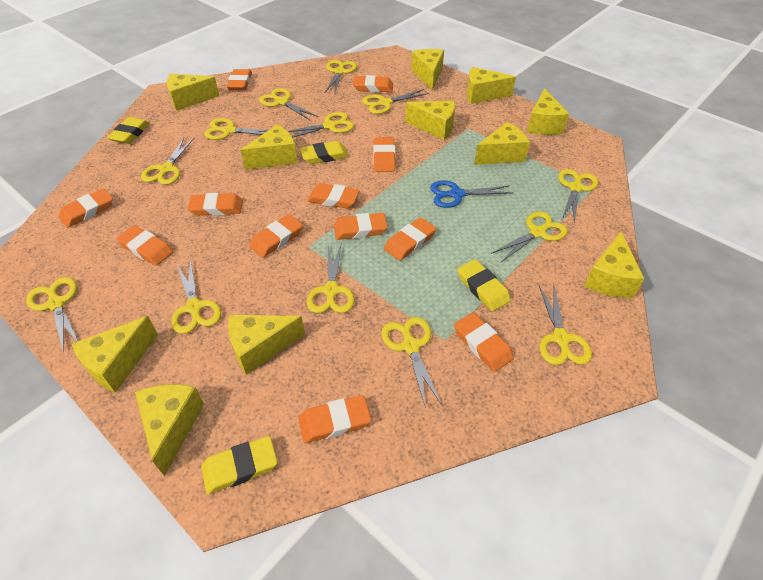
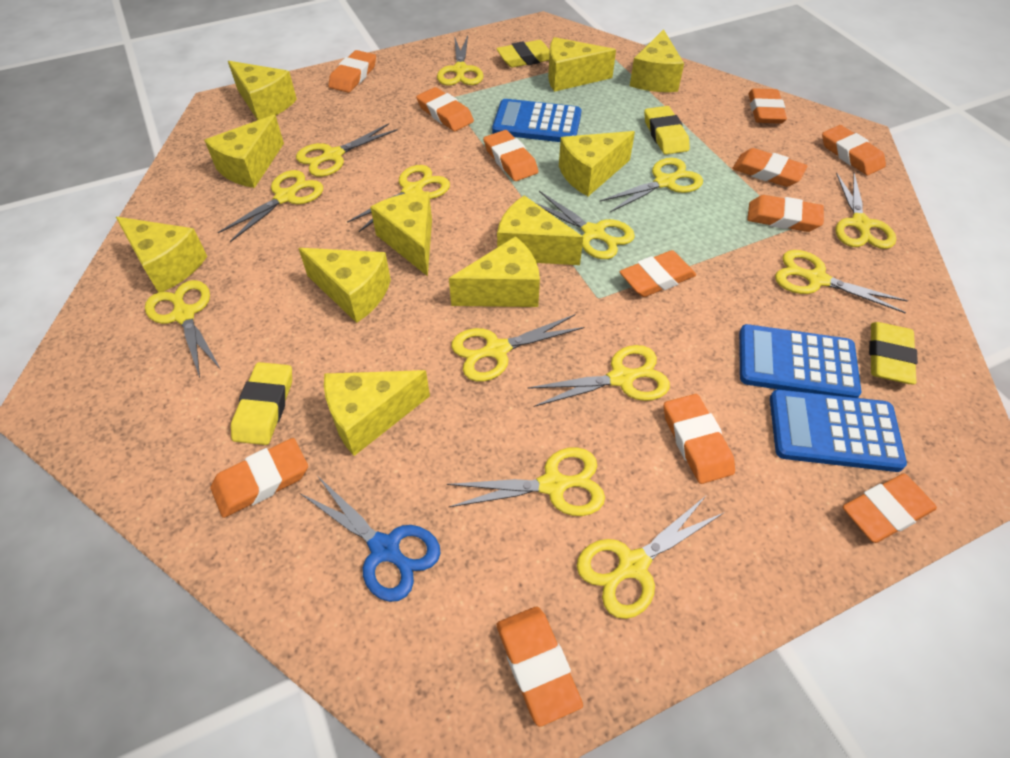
blue calculator: none = 0 -> [492,99,582,142] [739,324,861,398] [770,390,907,472] = 3

